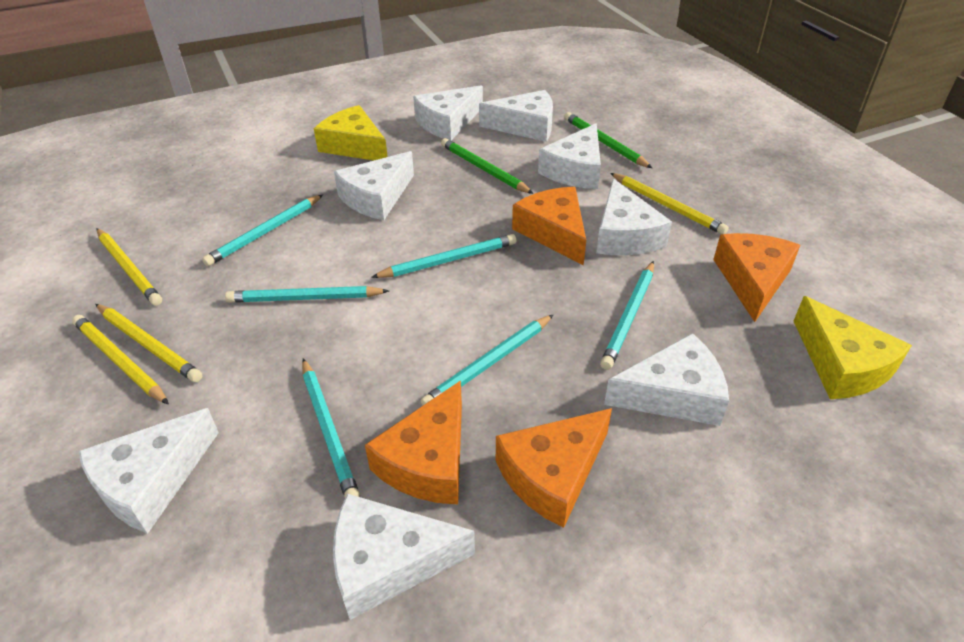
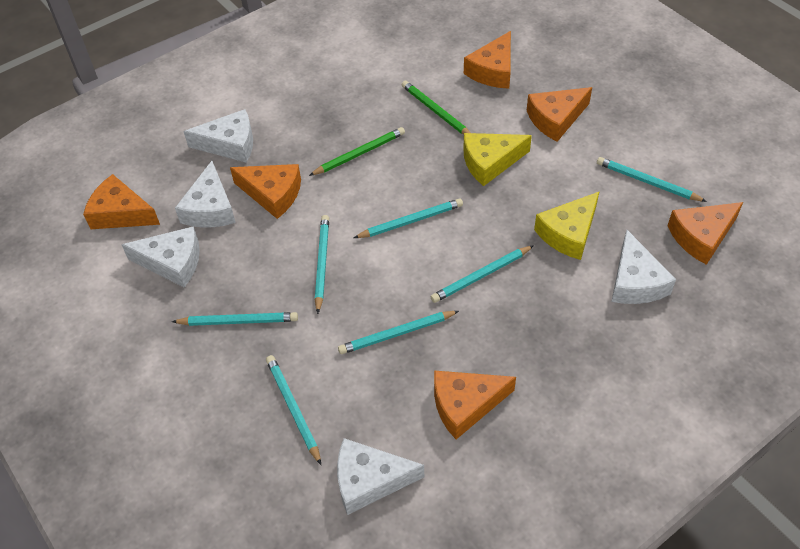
orange cheese: [365,380,462,504] [496,408,612,528] [512,187,586,265] [713,233,800,322] = 4 -> [83,174,160,229] [230,164,301,219] [434,371,516,439] [464,31,511,89] [527,87,592,142] [667,202,743,265] = 6
turquoise pencil: [202,195,323,266] [225,286,389,303] [302,358,360,497] [371,234,516,278] [421,314,554,406] [600,261,654,370] = 6 -> [172,312,298,326] [266,355,321,465] [315,215,329,314] [338,311,459,354] [354,199,463,238] [431,245,534,303] [597,157,707,202] = 7
white cheese: [79,408,219,534] [333,494,475,620] [334,151,414,220] [413,85,483,140] [479,90,553,142] [538,123,601,189] [596,179,672,255] [604,333,729,426] = 8 -> [122,226,200,287] [175,161,236,227] [183,109,253,163] [337,438,424,515] [611,230,676,304] = 5
yellow pencil: [72,315,169,404] [96,304,202,382] [97,228,162,306] [610,173,729,234] = 4 -> none = 0

